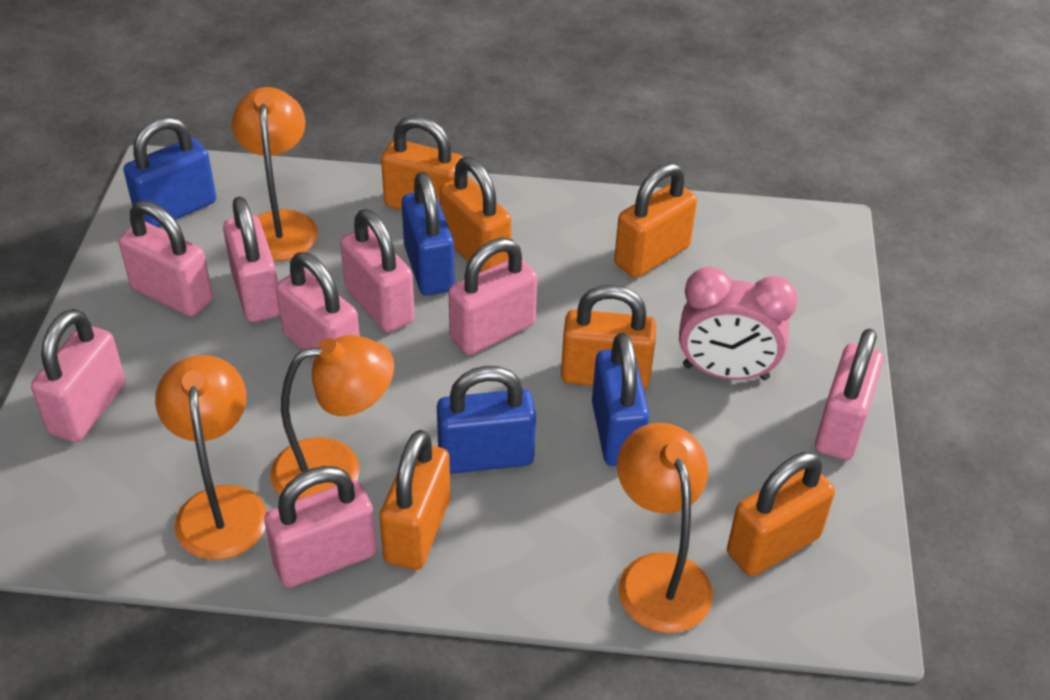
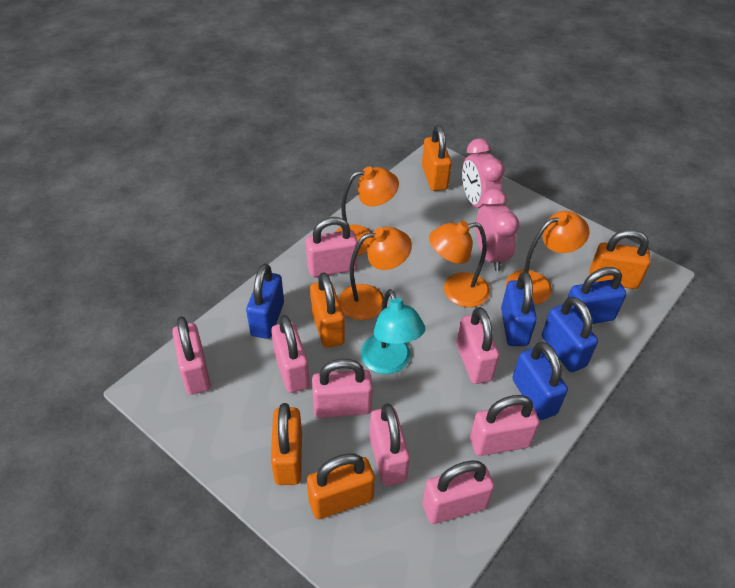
blue padlock: [123,116,216,227] [402,172,455,295] [437,366,536,474] [592,333,650,466] = 4 -> [246,263,284,339] [501,272,537,346] [512,342,568,420] [542,297,598,372] [568,267,626,324] = 5
orange padlock: [379,430,450,570] [381,116,463,210] [440,157,512,273] [561,284,656,390] [614,163,697,278] [727,452,835,576] = 6 -> [271,403,302,485] [307,453,375,519] [310,272,345,348] [422,125,452,191] [589,230,651,289] = 5
pink clock: [679,267,798,380] = 1 -> [462,139,505,208] [476,189,519,271] = 2
turquoise lamp: none = 0 -> [361,289,425,374] = 1

